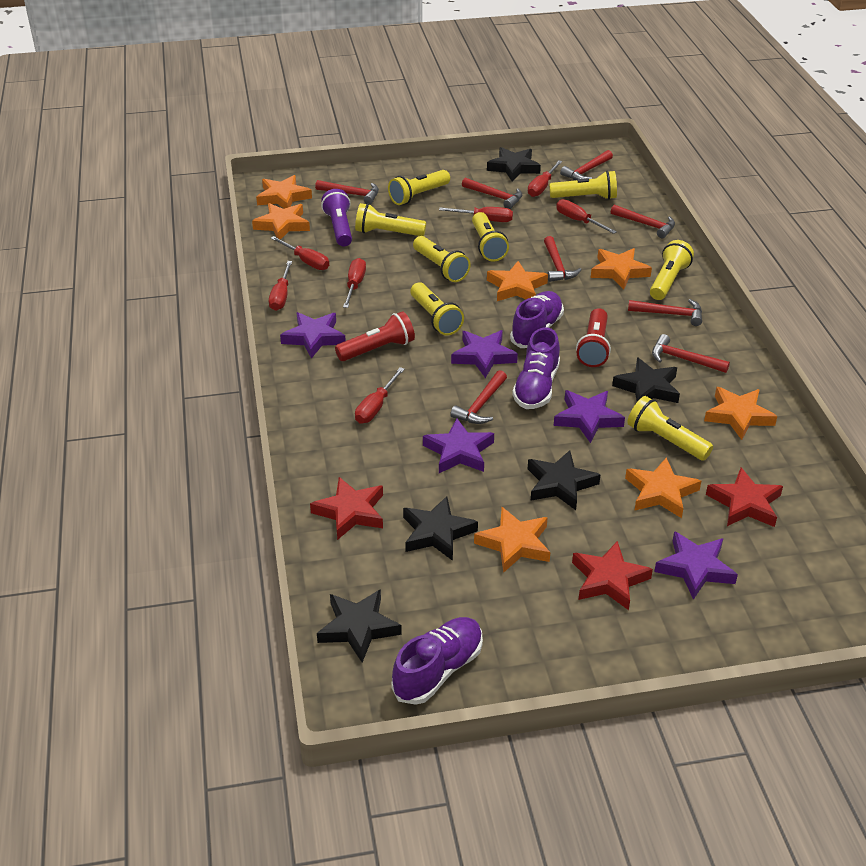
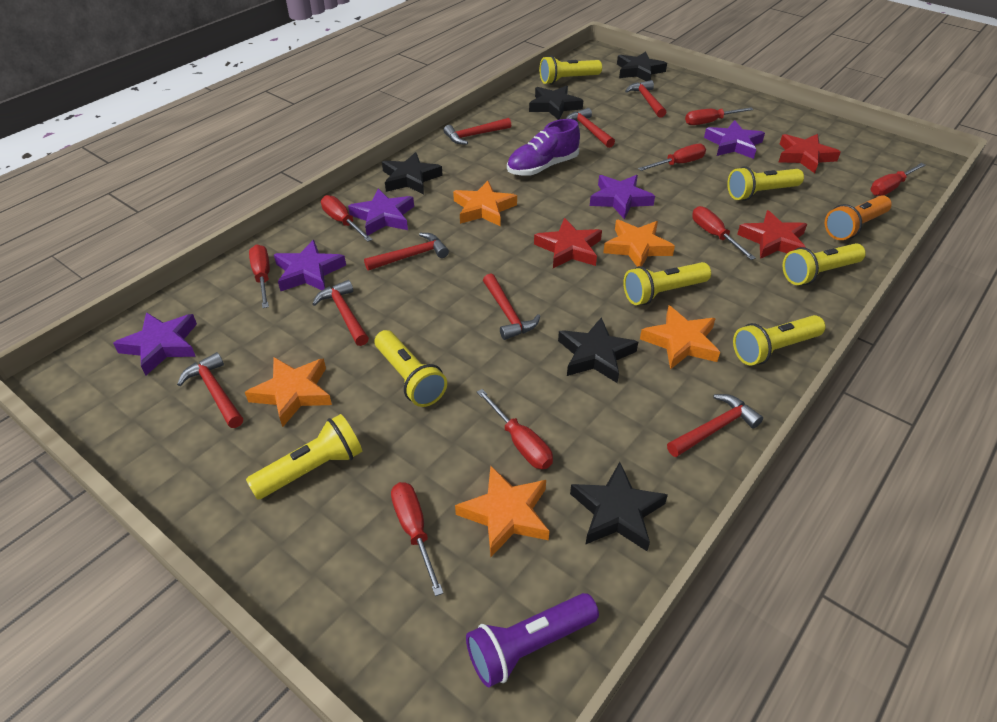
orange flashlight: none = 0 -> [825,195,892,240] = 1
orange star: [252,203,310,240] [256,175,312,209] [474,507,550,573] [487,261,548,301] [591,248,652,290] [625,457,701,518] [704,387,777,440] = 7 -> [245,357,332,427] [453,181,517,227] [455,466,549,557] [603,220,675,267] [640,305,720,370] = 5
purple shoe: [391,617,483,705] [510,291,564,348] [512,328,560,409] = 3 -> [507,119,580,176] = 1
red flashlight: [335,311,415,361] [576,308,611,367] = 2 -> none = 0
red screwdriver: [269,261,292,311] [271,236,329,270] [343,258,366,308] [355,367,405,424] [439,207,513,222] [528,160,562,197] [556,199,617,234] = 7 -> [249,244,270,308] [321,195,373,242] [391,482,443,596] [477,389,553,469] [638,144,706,171] [685,107,754,125] [692,206,755,260] [870,163,926,196] = 8
yellow flashlight: [355,203,426,236] [388,170,450,205] [411,282,464,336] [413,236,471,282] [472,212,509,261] [549,171,617,200] [627,396,713,461] [650,240,694,300] = 8 -> [246,414,362,500] [375,330,447,407] [540,56,602,85] [623,262,711,305] [727,166,804,201] [733,315,825,365] [782,243,866,285] = 7

